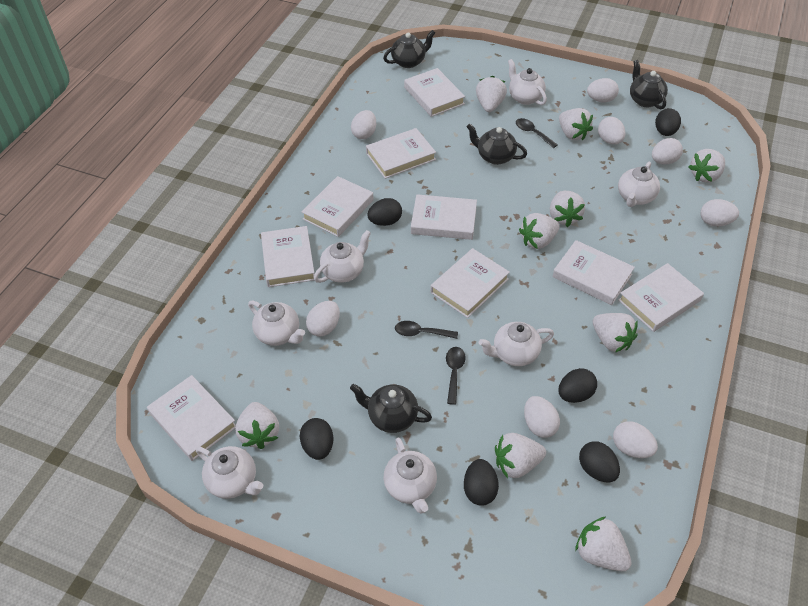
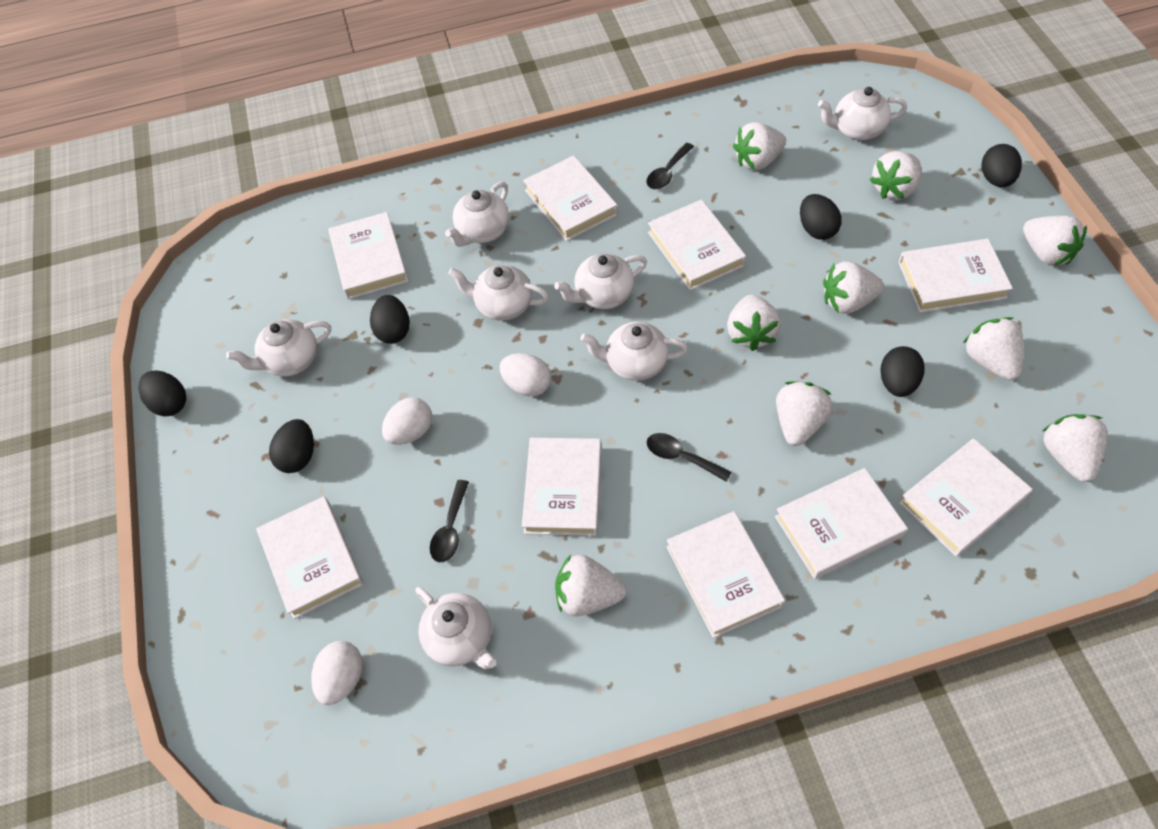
black teapot: [350,384,432,433] [383,30,435,68] [466,123,527,165] [630,60,668,110] = 4 -> none = 0
white egg: [306,301,340,336] [351,110,376,139] [524,396,560,438] [587,78,619,102] [598,117,626,145] [613,421,658,458] [652,138,683,165] [701,199,739,226] = 8 -> [311,641,363,705] [382,397,432,445] [500,353,551,396] = 3

